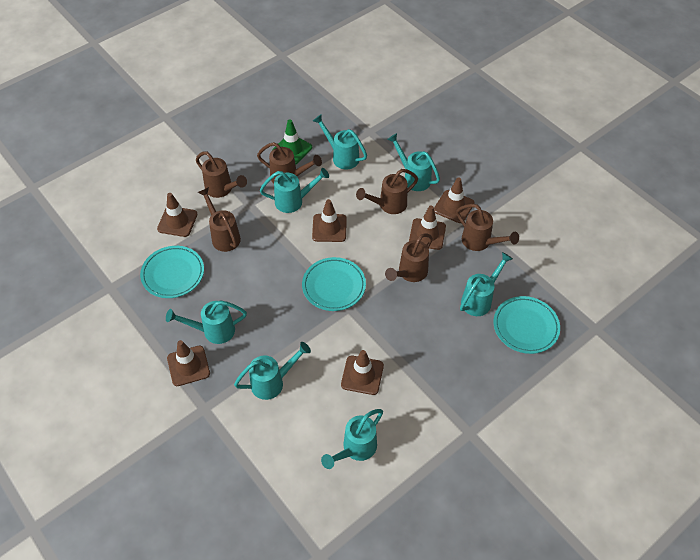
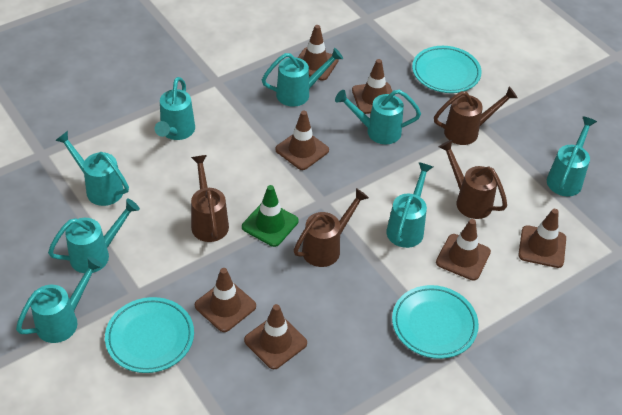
brown traffic cone: [157,193,197,237] [167,340,210,386] [312,199,347,242] [341,350,384,395] [409,205,446,250] [434,177,474,223] = 6 -> [195,268,256,332] [244,304,307,370] [275,111,329,170] [298,25,339,81] [352,59,392,114] [436,219,491,281] [518,209,566,268] = 7
brown watering can: [196,152,247,198] [198,187,241,252] [257,142,322,183] [356,169,418,214] [385,233,433,282] [456,204,519,251] = 6 -> [191,155,229,242] [294,188,369,267] [434,87,517,145] [439,140,507,219] = 4
turquoise watering can: [166,300,247,344] [234,342,311,400] [260,168,329,213] [313,114,367,170] [321,409,383,469] [387,133,440,191] [460,252,513,316] = 7 -> [16,257,103,343] [48,199,140,273] [55,131,129,206] [155,77,195,140] [262,48,343,107] [335,90,421,144] [386,162,433,248] [547,116,597,196] = 8

